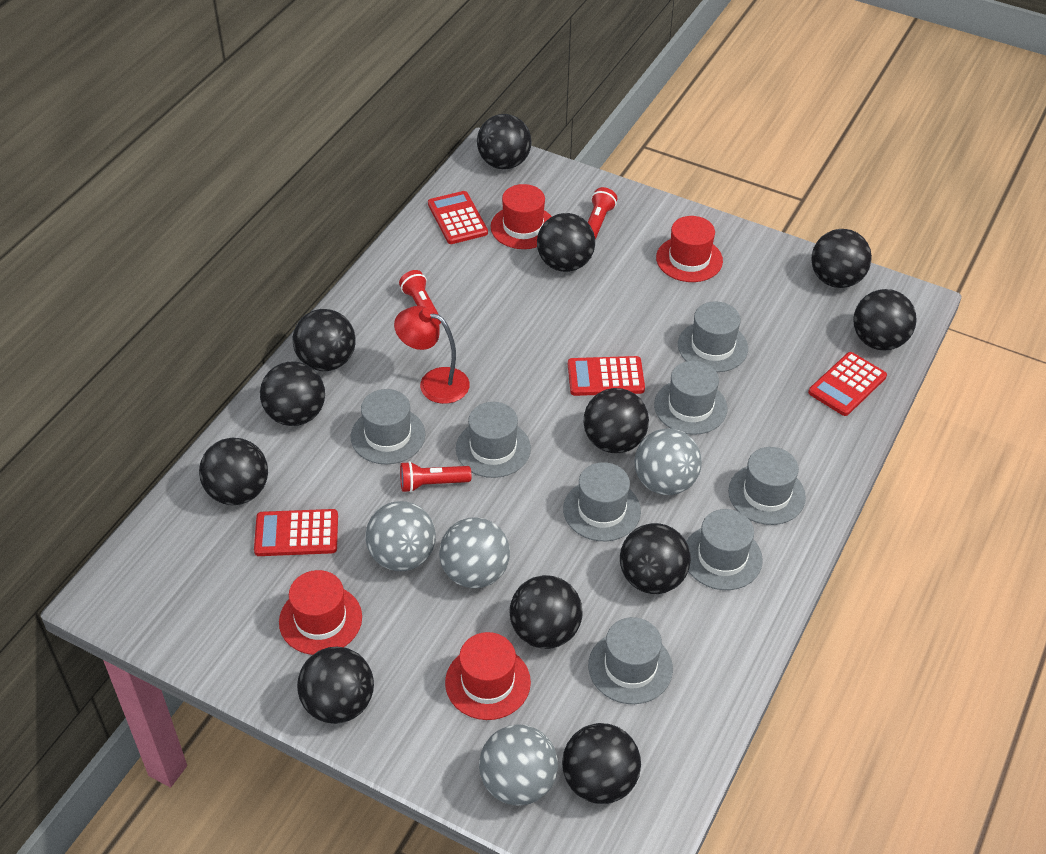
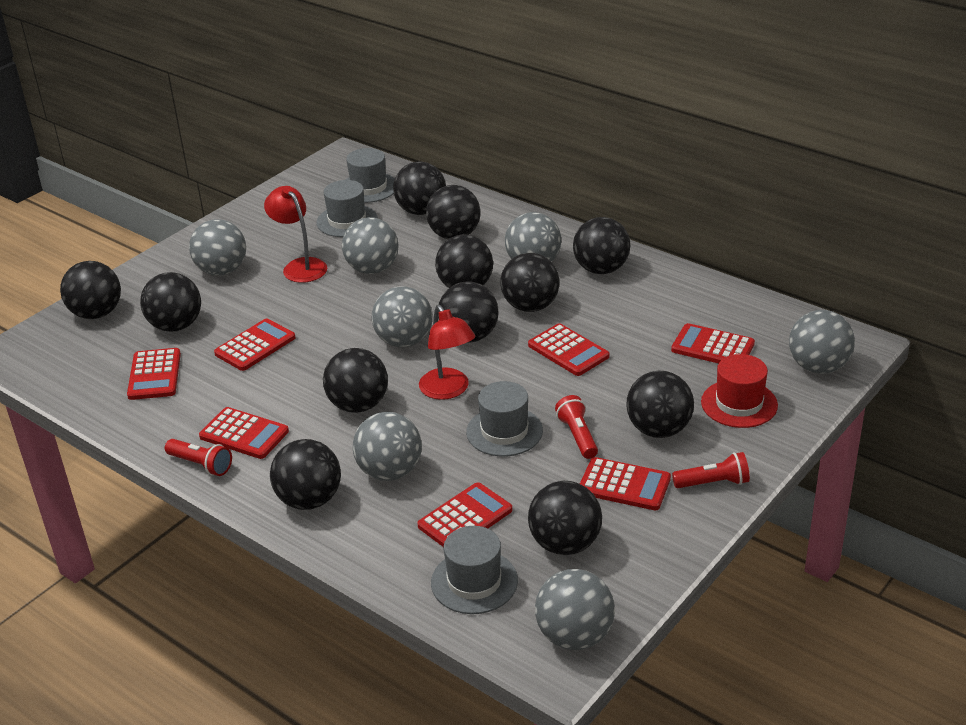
grey ball: [365,501,436,571] [439,517,510,588] [479,725,558,806] [635,428,702,495] = 4 -> [189,219,246,276] [342,217,399,274] [353,412,422,481] [372,287,433,347] [505,212,561,262] [535,569,615,650] [789,310,855,374] = 7
grey hat: [351,389,425,464] [456,402,531,478] [563,462,641,541] [588,617,673,704] [654,361,727,435] [678,301,748,372] [686,509,763,590] [728,447,806,525] = 8 -> [316,180,378,237] [345,148,395,203] [431,526,518,614] [466,381,543,457] = 4
red calculator: [254,509,338,556] [428,191,488,244] [568,356,645,396] [808,352,887,416] = 4 -> [127,348,181,400] [199,407,289,459] [214,318,296,371] [417,482,512,547] [528,323,609,376] [580,457,671,510] [671,323,755,364] = 7
red hat: [279,570,362,655] [445,632,531,720] [491,184,552,249] [656,216,723,282] = 4 -> [701,354,778,428] = 1
red lamp: [394,306,470,404] = 1 -> [264,186,327,283] [419,305,475,400] = 2

